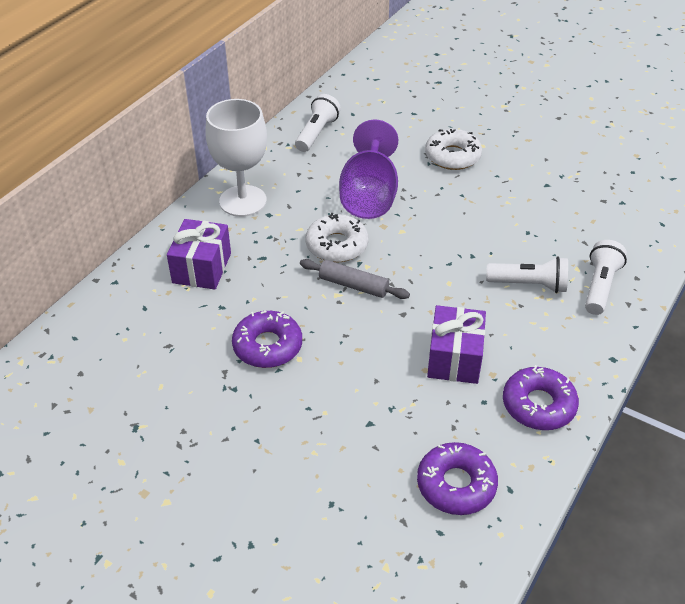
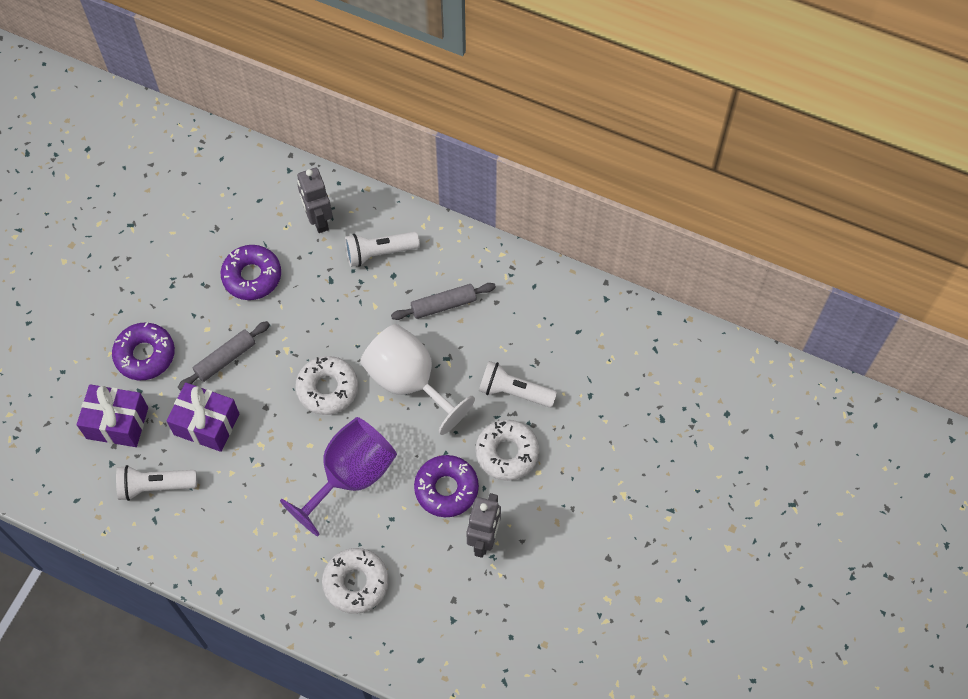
grey robot: none = 0 -> [297,168,333,233] [466,493,501,558] = 2
grey rolling pin: [300,259,410,299] = 1 -> [178,321,270,391] [391,283,496,320] = 2
white donut: [305,213,368,262] [425,129,482,170] = 2 -> [295,356,358,415] [322,548,389,614] [476,419,539,481] = 3

